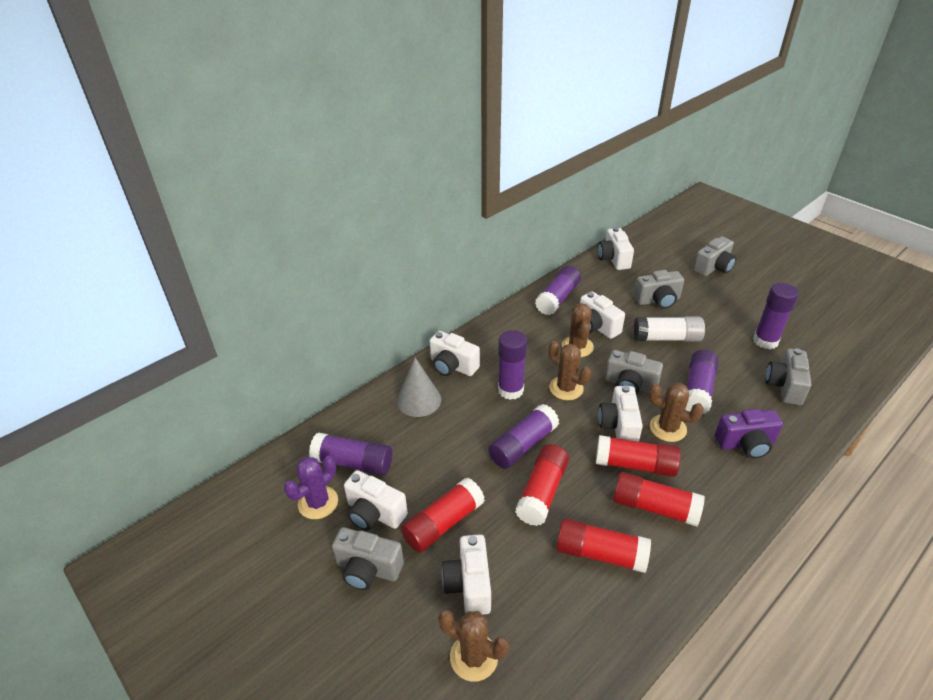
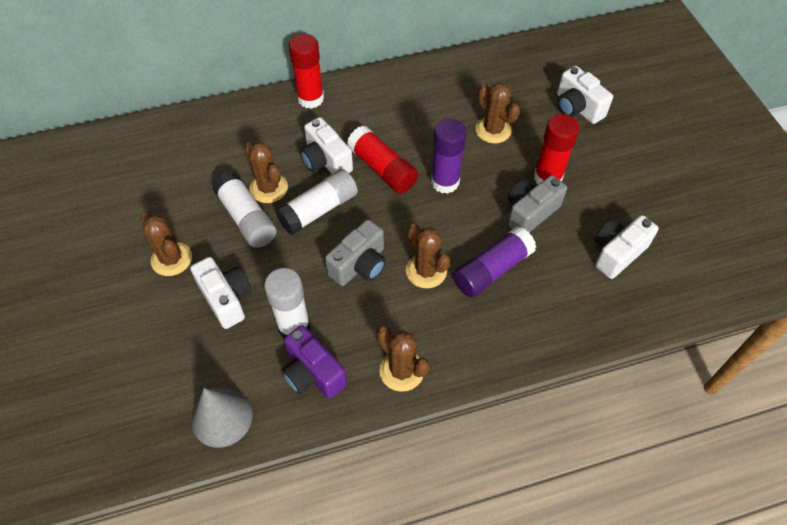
brown cactus: [438,610,509,682] [549,341,591,400] [562,303,594,357] [648,383,704,442] = 4 -> [141,213,192,276] [244,142,288,203] [376,326,430,392] [406,224,450,288] [475,83,520,143] = 5
grey camera: [332,527,404,590] [605,350,663,395] [634,270,684,309] [693,236,736,276] [765,348,811,405] = 5 -> [325,219,386,286] [508,175,567,233] = 2
purple cactus: [284,456,338,519] = 1 -> none = 0
purple glue stick: [309,433,392,475] [488,404,559,469] [498,330,527,400] [535,266,581,315] [686,349,719,414] [753,283,799,349] = 6 -> [431,118,467,194] [453,226,536,298] = 2
red glue stick: [401,478,485,553] [515,444,569,526] [556,518,651,573] [596,435,681,477] [613,472,705,527] = 5 -> [289,34,324,109] [347,126,418,194] [534,114,580,184] = 3
white camera: [344,470,408,531] [430,331,480,376] [442,534,491,615] [580,291,625,339] [597,227,634,270] [598,385,643,442] = 6 -> [190,257,252,329] [300,117,353,174] [557,66,613,124] [595,215,659,279] = 4
white glue stick: [634,317,705,342] = 1 -> [212,172,277,248] [264,268,311,338] [275,169,358,235] = 3

